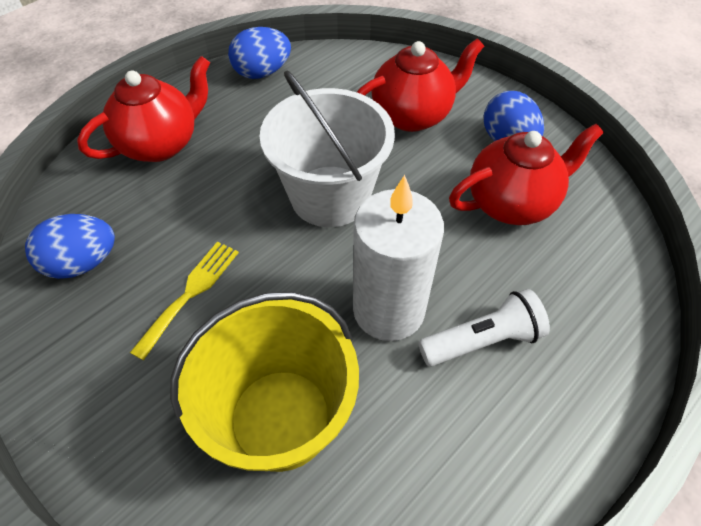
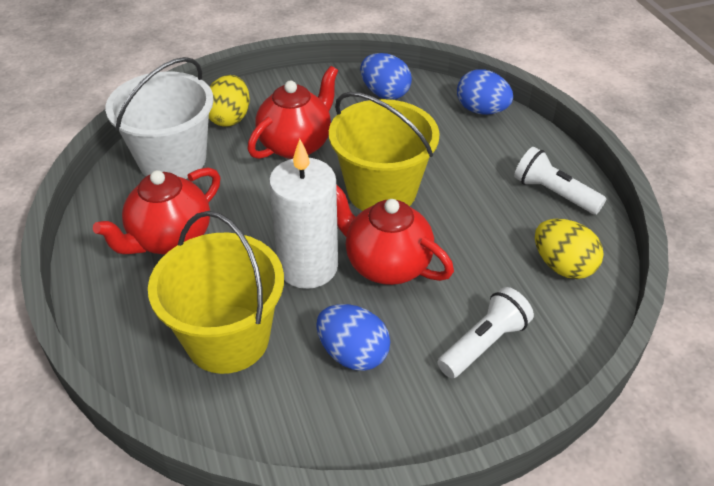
white flashlight: [418,289,550,366] = 1 -> [437,287,534,378] [514,147,606,215] = 2
yellow bucket: [170,291,359,472] = 1 -> [148,211,284,374] [329,92,440,211] = 2
yellow egg: none = 0 -> [209,75,250,127] [535,219,604,279] = 2
yellow fork: [130,242,239,361] = 1 -> none = 0

